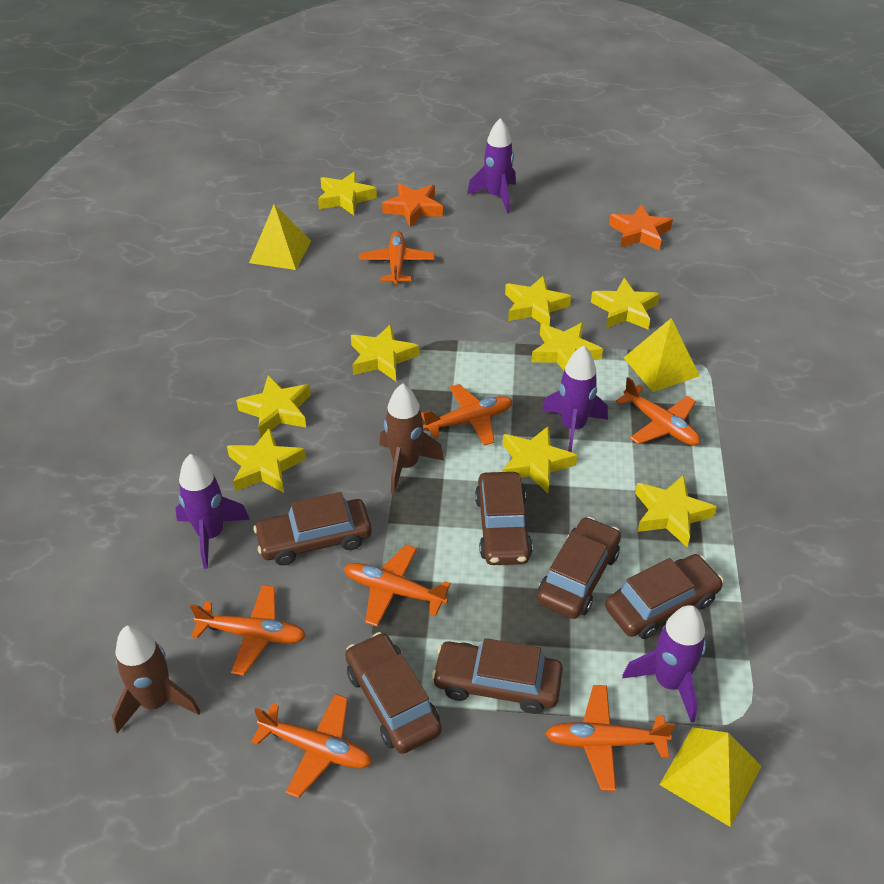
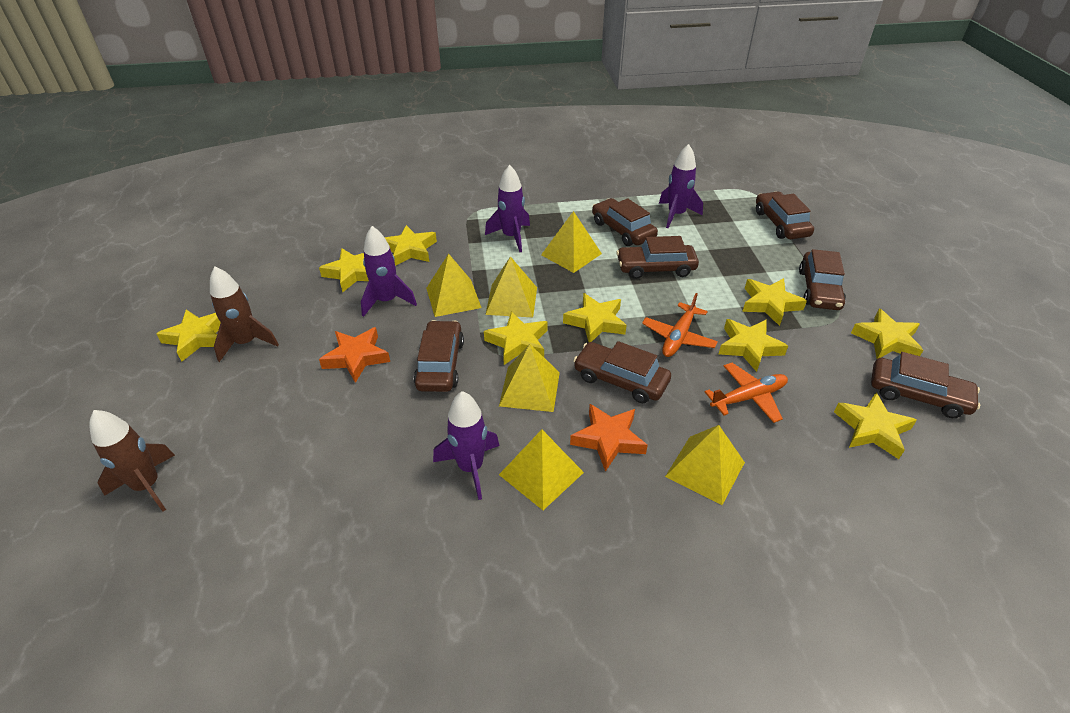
brown car: [253,492,372,566] [345,632,442,754] [432,638,563,714] [475,472,533,565] [537,517,621,619] [605,554,724,639] = 6 -> [414,320,464,392] [573,341,671,403] [592,198,658,246] [616,236,699,279] [756,192,814,239] [799,249,846,310] [871,352,980,418] = 7
orange plane: [190,585,306,676] [251,694,372,798] [344,545,451,627] [359,231,434,285] [421,384,513,446] [545,685,675,791] [616,377,700,445] = 7 -> [642,293,718,357] [705,363,788,423] = 2
yellow pyramid: [249,204,311,270] [624,318,700,392] [659,727,761,827] = 3 -> [426,253,481,317] [485,256,537,318] [499,344,560,412] [499,429,584,510] [541,211,602,273] [665,425,745,505] = 6

